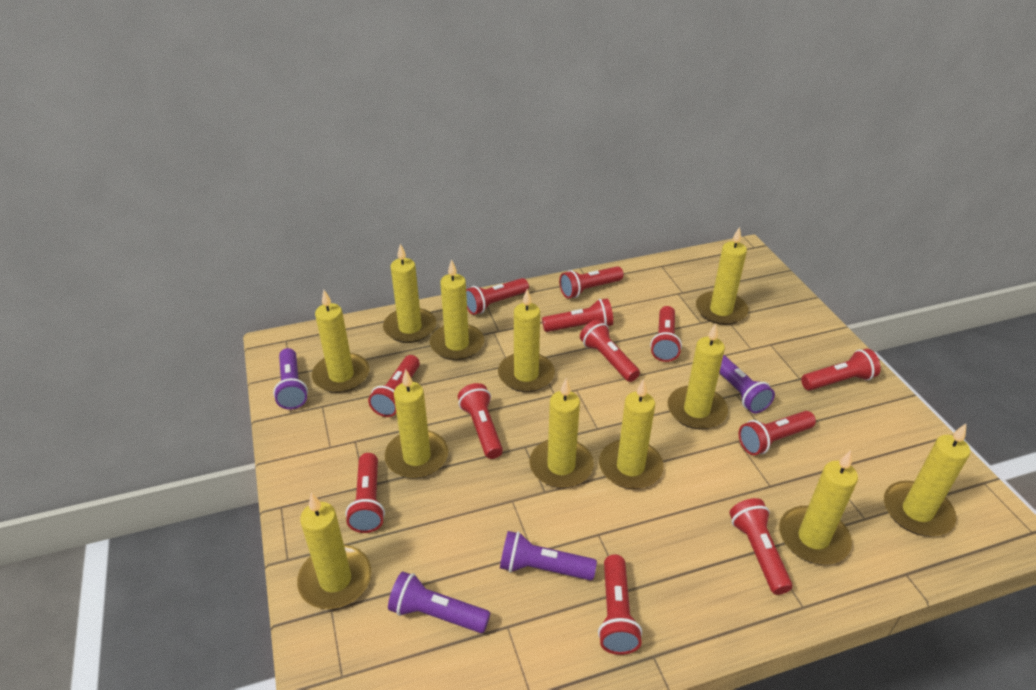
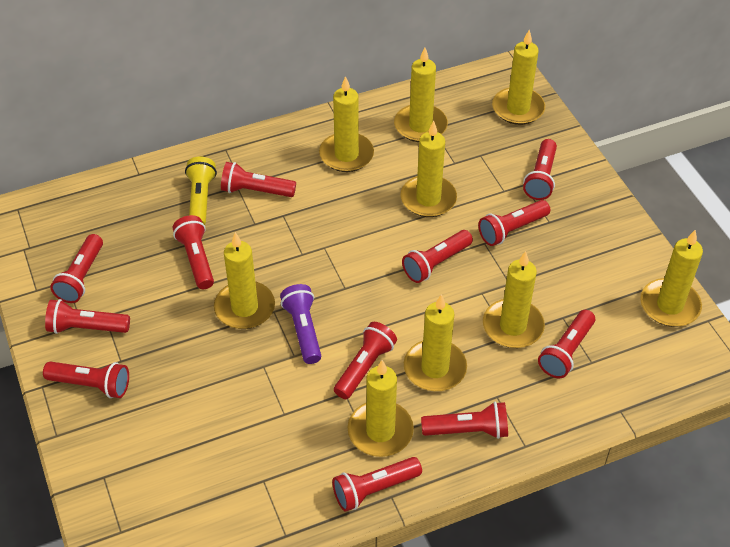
purple flashlight: [273,348,308,410] [388,572,490,633] [500,531,597,580] [719,355,775,413] = 4 -> [280,284,321,364] = 1
yellow candle: [297,493,371,609] [312,290,369,393] [383,244,436,343] [385,369,448,479] [430,259,484,360] [498,289,555,392] [529,378,594,488] [599,379,664,489] [668,323,728,430] [696,227,748,325] [779,450,858,564] [884,424,970,536] = 12 -> [214,232,275,329] [319,76,374,172] [348,360,414,457] [394,47,448,142] [401,121,457,217] [404,294,467,391] [483,251,545,348] [492,30,545,125] [640,230,703,327] = 9
yellow flashlight: none = 0 -> [185,156,217,225] = 1

